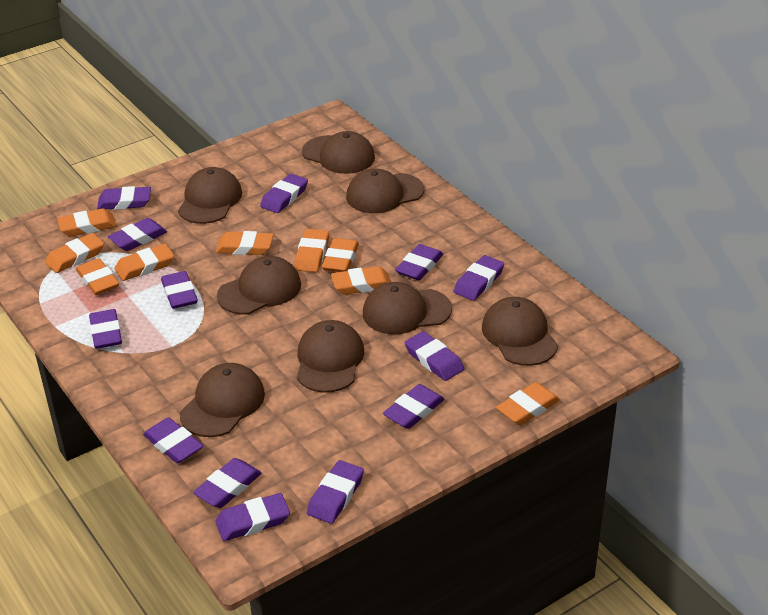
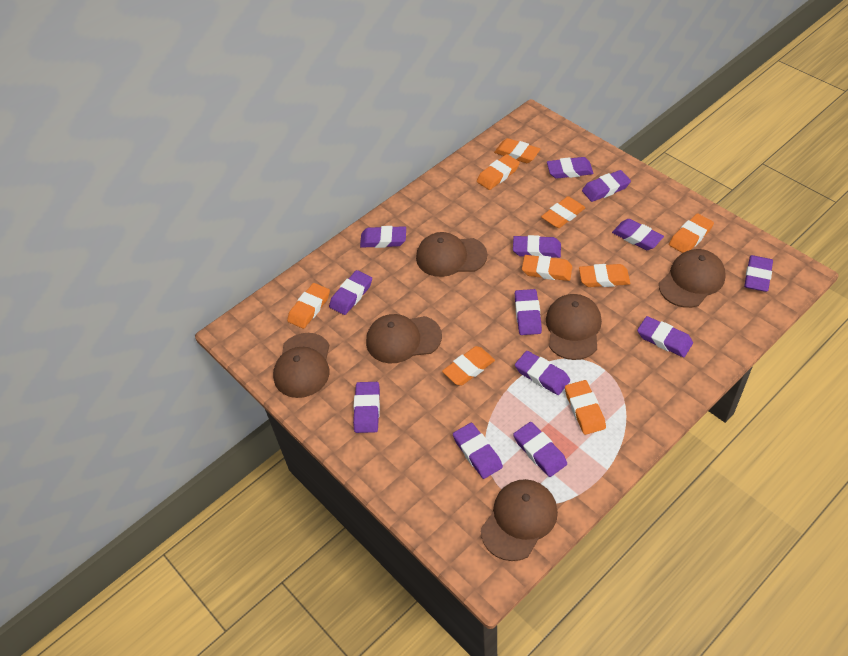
brown cap: [178,167,242,224] [180,363,265,437] [217,256,301,315] [297,320,364,393] [302,131,375,174] [346,168,424,213] [363,282,452,334] [482,297,558,366] = 8 -> [273,333,329,398] [366,314,442,363] [416,232,487,277] [481,479,558,561] [546,294,602,360] [659,249,726,308] = 6

